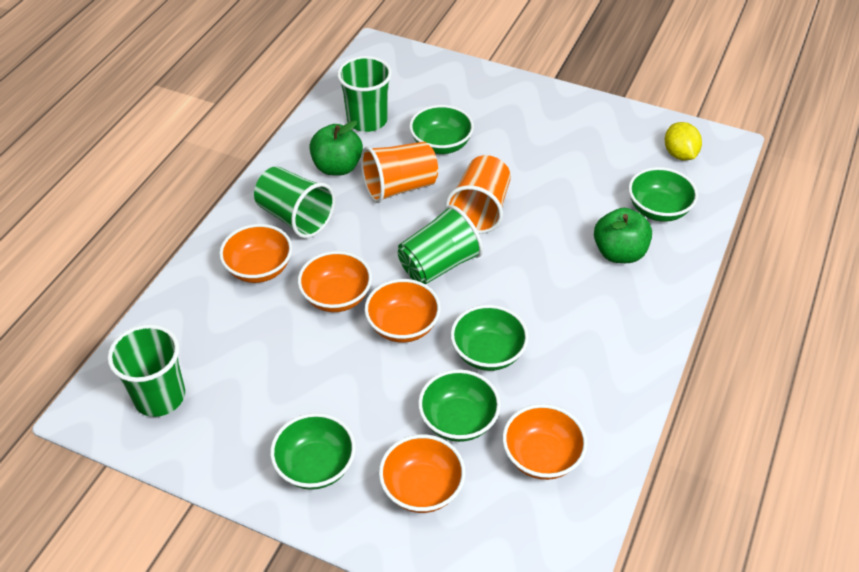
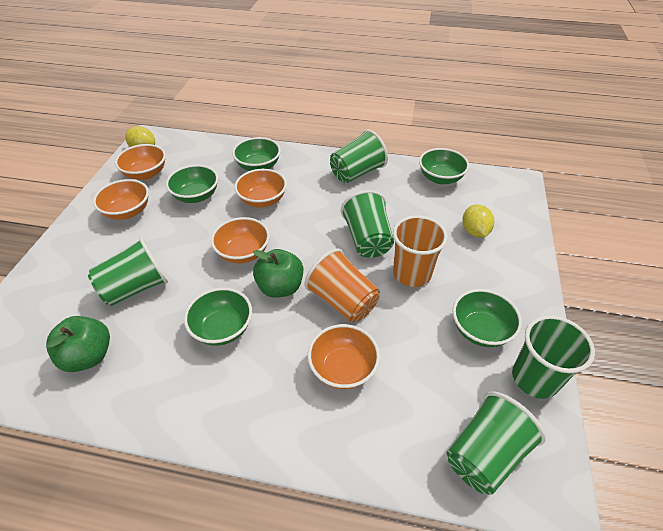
green cup: [107,324,185,417] [254,166,335,238] [337,56,392,132] [398,205,483,284] = 4 -> [88,237,168,306] [330,130,388,183] [341,190,394,258] [447,391,546,495] [512,315,595,399] = 5
yellow lemon: [665,122,702,161] = 1 -> [125,126,155,147] [462,204,494,237] = 2

